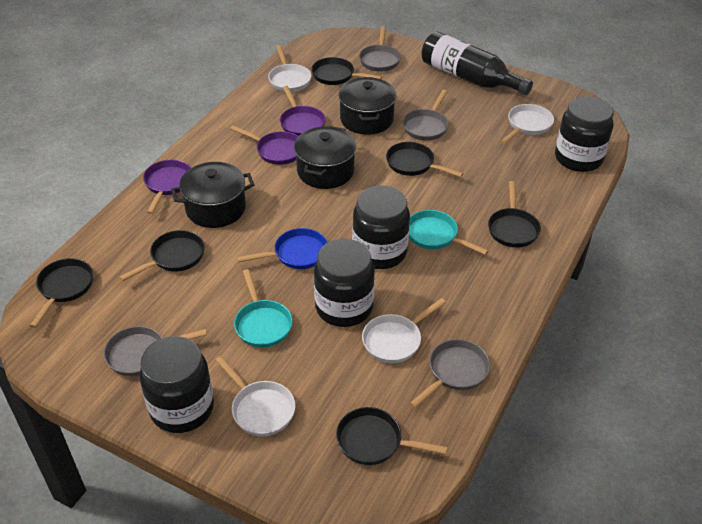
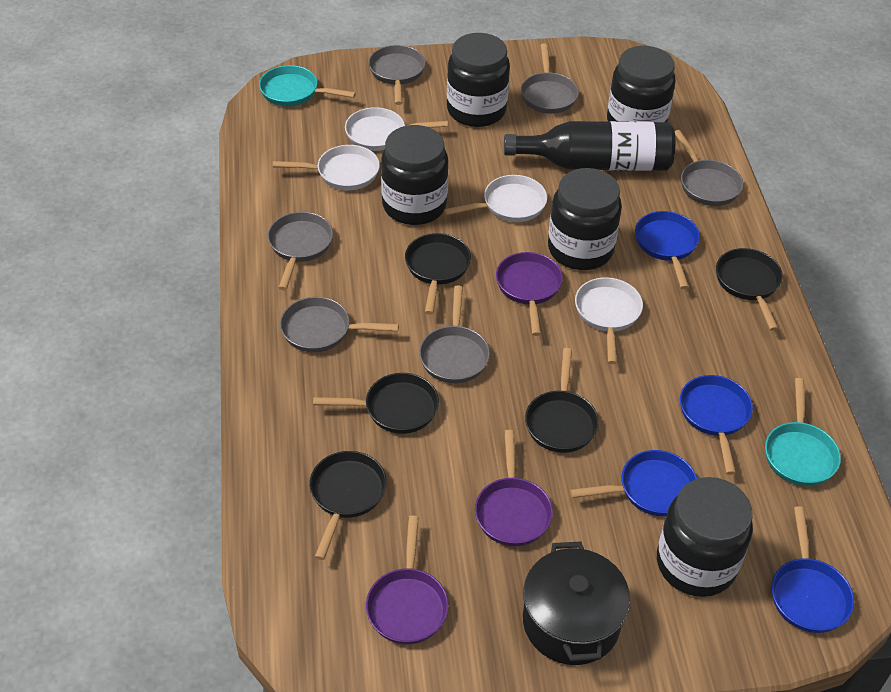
black jar: [139,336,214,433] [314,238,375,327] [352,185,410,269] [555,96,614,172] = 4 -> [381,125,448,225] [447,33,510,127] [548,168,622,270] [607,46,675,122] [657,477,753,597] = 5
black pan: [30,258,93,328] [119,230,205,281] [311,57,382,85] [336,407,448,465] [386,142,463,177] [488,181,541,248] = 6 -> [309,451,387,560] [313,373,439,434] [405,233,471,315] [525,348,599,453] [716,248,783,331] = 5
black pot: [171,162,254,228] [294,126,356,189] [338,77,396,135] = 3 -> [523,542,630,665] = 1
blue pan: [237,228,328,269] = 1 -> [570,450,697,516] [635,211,700,289] [680,375,753,475] [772,506,854,633] = 4
grey pan: [104,326,207,376] [359,26,401,72] [403,90,449,140] [410,339,490,408] = 4 -> [268,212,333,290] [280,297,399,352] [368,45,425,105] [419,286,490,383] [521,43,579,114] [675,130,743,206] = 6

